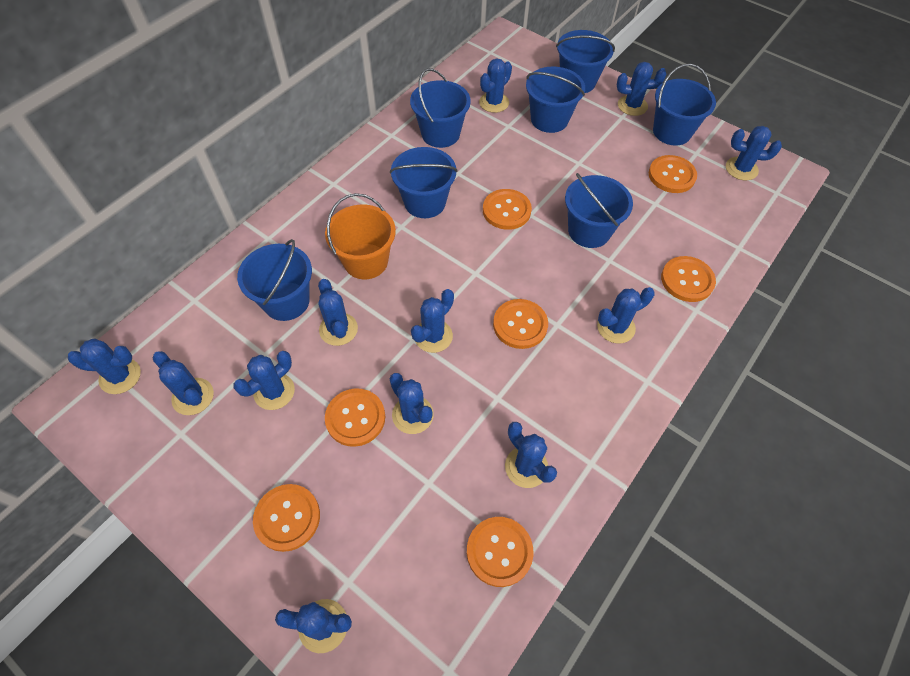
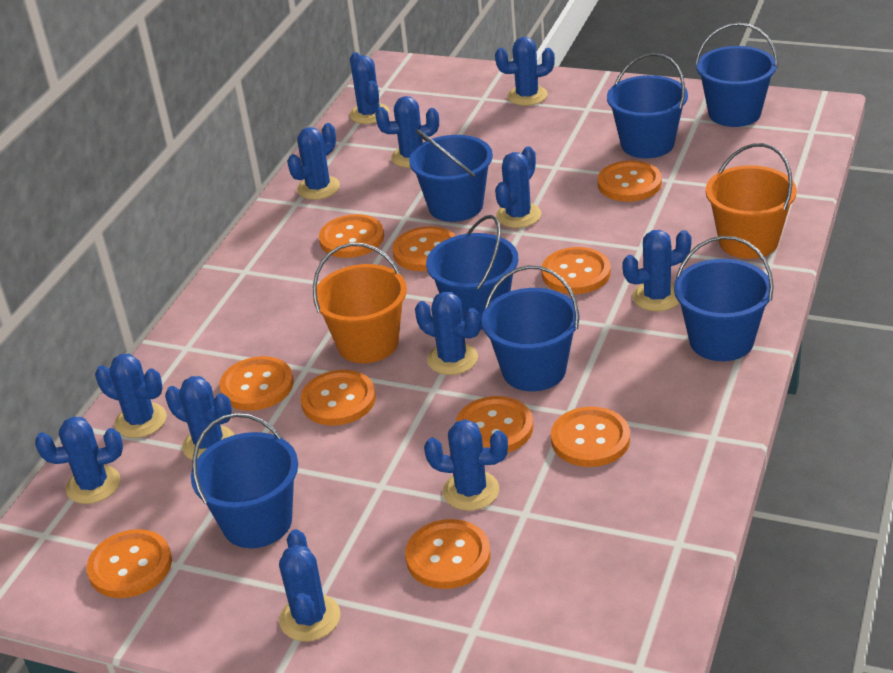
orange bucket: [325,193,396,279] = 1 -> [313,243,407,363] [705,143,797,259] = 2
orange button: [253,484,320,552] [325,388,385,447] [467,517,533,587] [483,189,532,230] [493,299,548,349] [649,155,697,193] [661,256,716,302] = 7 -> [87,529,172,598] [219,356,294,411] [300,370,376,426] [319,214,384,258] [392,226,456,271] [405,519,490,589] [456,396,533,453] [542,247,611,294] [551,407,630,467] [598,161,662,202] = 10

